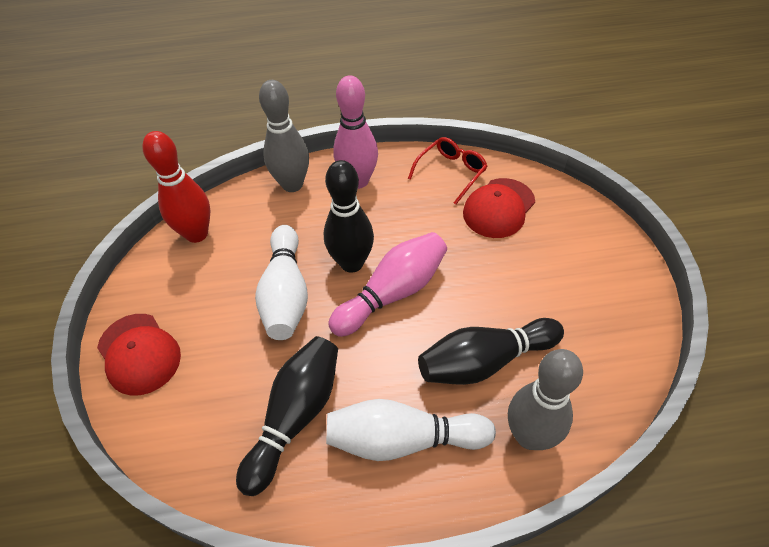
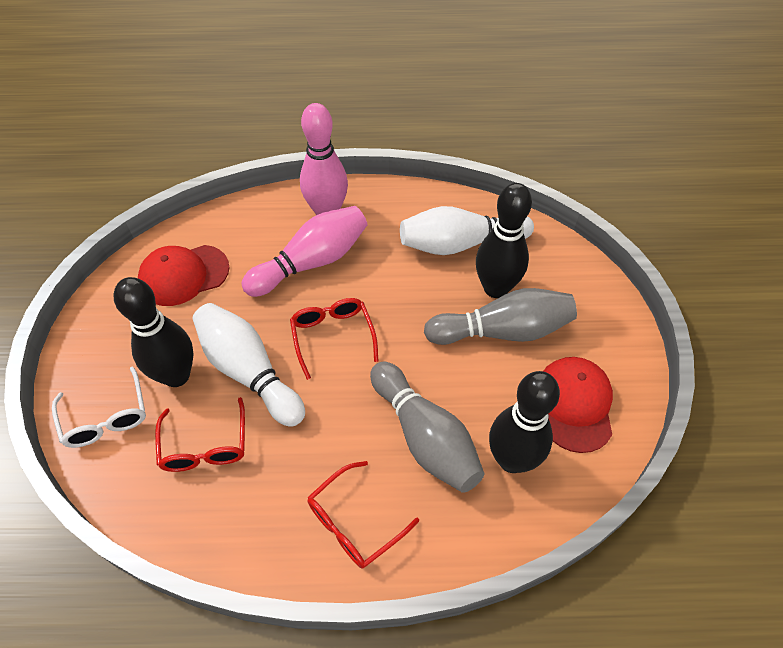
red bowling pin: [142,131,210,243] = 1 -> none = 0
red glasses: [408,137,487,205] = 1 -> [155,397,245,472] [290,298,378,380] [307,461,419,569] = 3
white glasses: none = 0 -> [52,367,146,448] = 1

